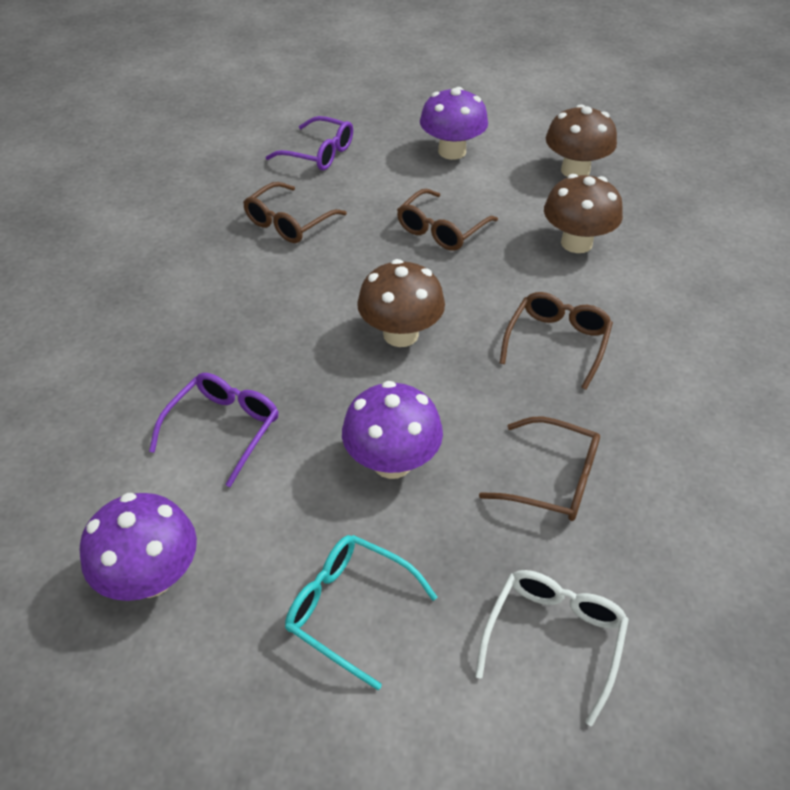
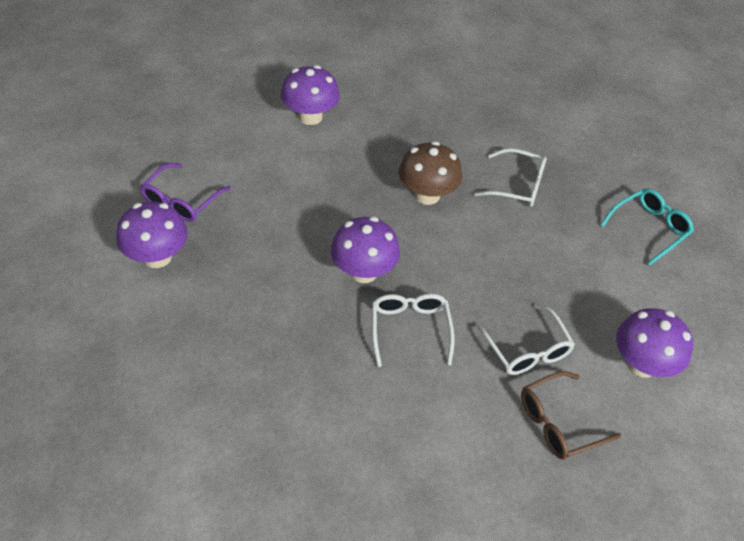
brown glasses: [243,182,347,243] [397,189,498,251] [479,416,600,521] [500,292,613,390] = 4 -> [521,371,621,460] = 1
brown mushroom: [357,259,445,347] [544,174,623,253] [546,104,617,177] = 3 -> [399,141,462,205] = 1
purple glasses: [149,373,279,487] [266,116,353,170] = 2 -> [140,163,231,222] = 1
purple mushroom: [80,493,197,601] [342,381,443,479] [420,87,488,160] = 3 -> [116,202,187,268] [281,65,340,125] [331,217,400,283] [616,308,693,377] = 4
white glasses: [475,570,629,726] = 1 -> [372,294,455,367] [474,148,547,207] [475,304,575,375] = 3

